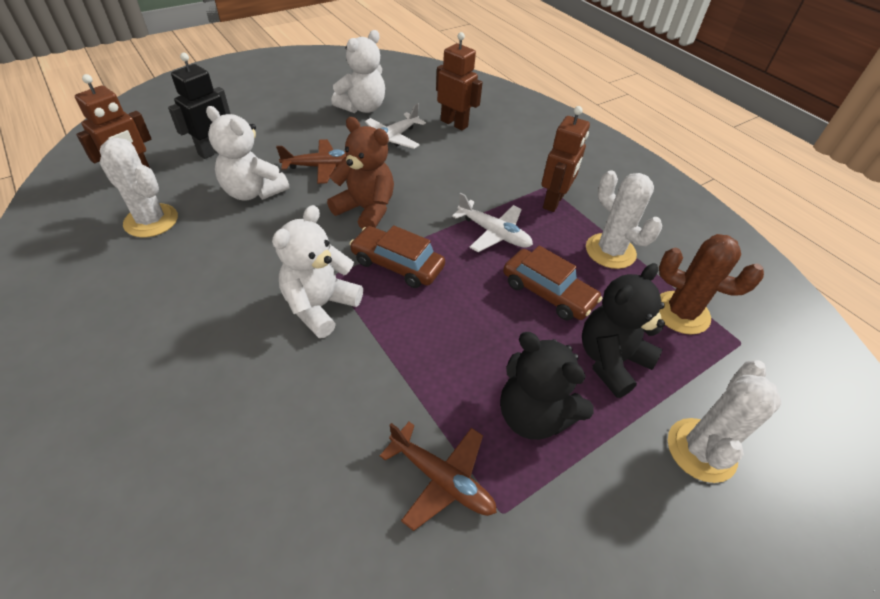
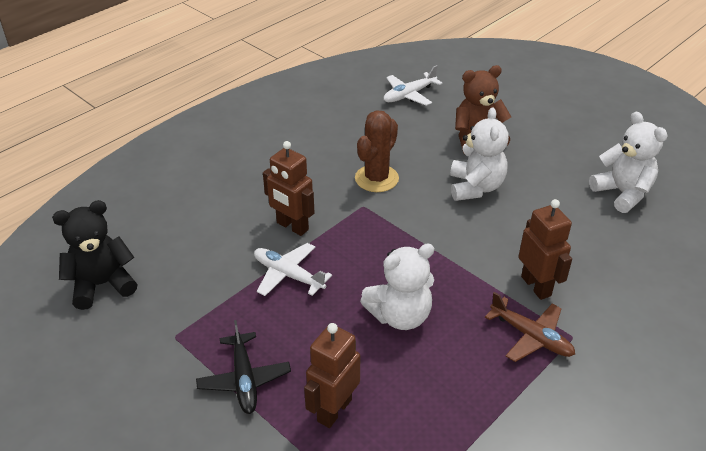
black plane: none = 0 -> [196,320,291,414] = 1
black robot: [168,53,231,159] = 1 -> none = 0
black teddy bear: [500,332,594,440] [582,263,665,398] = 2 -> [52,200,137,310] = 1
brown car: [349,225,445,288] [503,246,602,321] = 2 -> none = 0
brown plane: [276,139,347,184] [380,422,497,531] = 2 -> [485,292,575,362] = 1
white cactus: [100,138,178,237] [586,170,662,269] [668,360,781,483] = 3 -> none = 0

